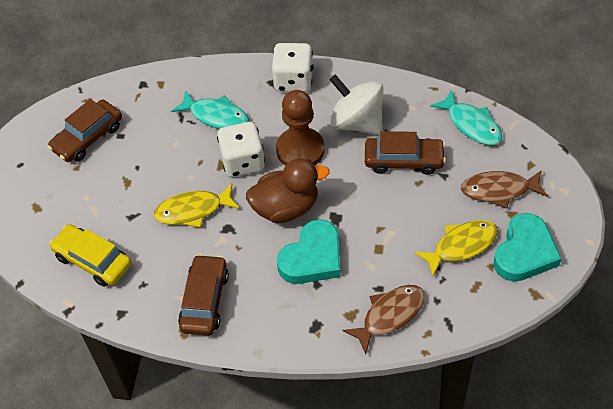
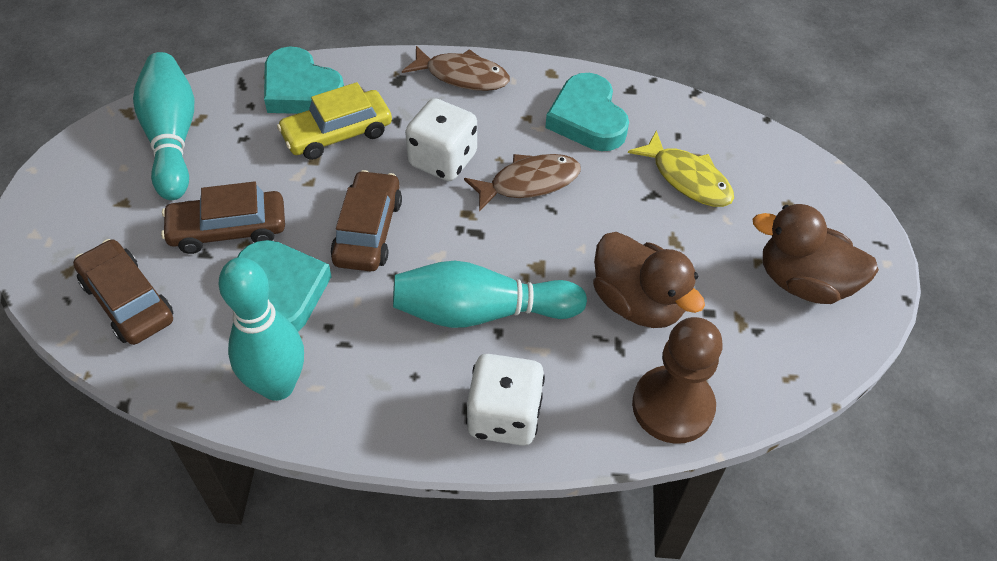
brown duck: [246,158,330,223] = 1 -> [593,232,705,328] [753,204,879,304] = 2
turquoise bowling pin: none = 0 -> [133,52,194,200] [219,257,304,401] [393,260,587,328] = 3
turquoise fish: [171,90,249,129] [430,90,502,145] = 2 -> none = 0
turquoise heart: [277,219,340,284] [493,213,562,282] = 2 -> [237,240,332,332] [264,46,344,114] [545,73,629,151] = 3
white spinning top: [329,74,383,135] = 1 -> none = 0
yellow fish: [154,184,240,228] [414,220,498,277] = 2 -> [628,130,734,207] = 1

